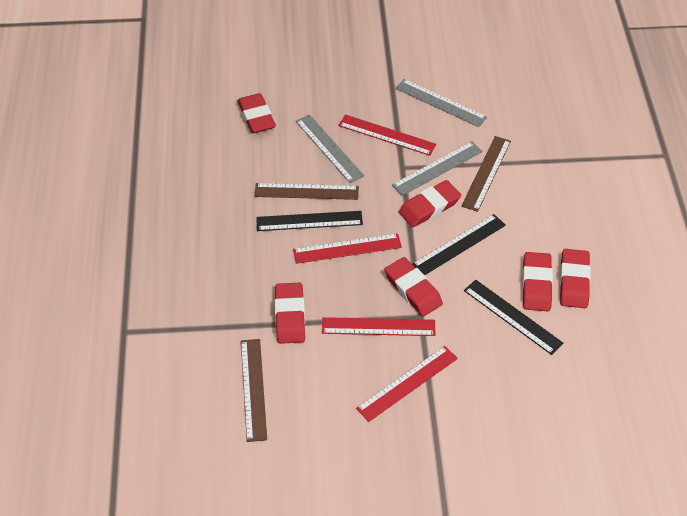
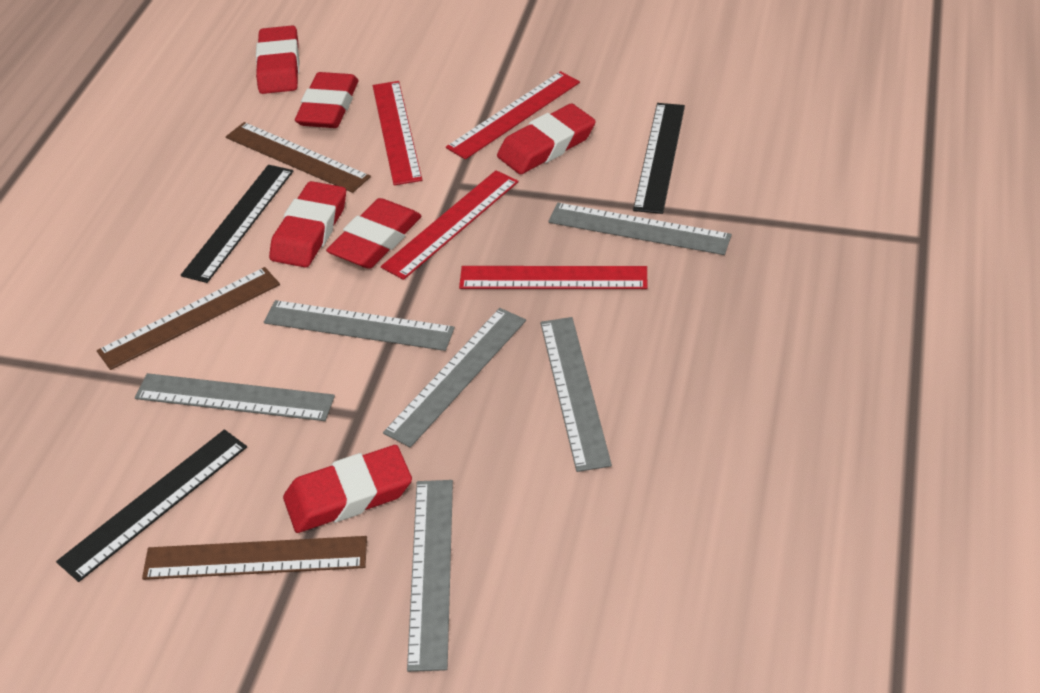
grey ruler: [296,114,364,183] [392,141,482,196] [395,79,487,127] = 3 -> [135,373,335,421] [264,300,455,351] [383,308,526,448] [407,480,453,672] [540,317,612,472] [548,203,732,255] = 6

